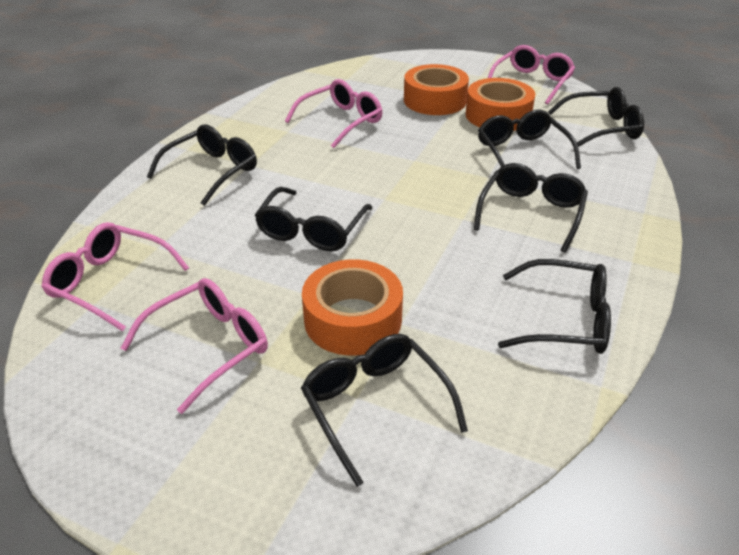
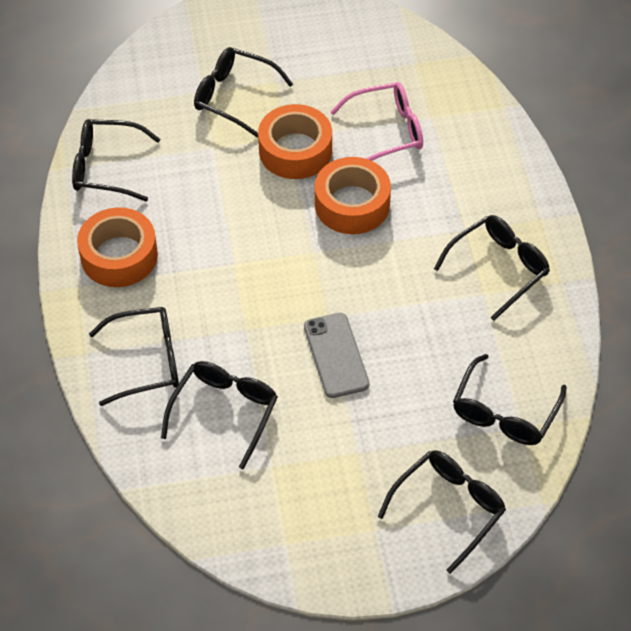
grey phone: none = 0 -> [304,312,369,398] = 1
pink glasses: [42,222,189,331] [121,278,268,414] [285,79,383,148] [488,45,575,105] = 4 -> [330,82,423,161] = 1

